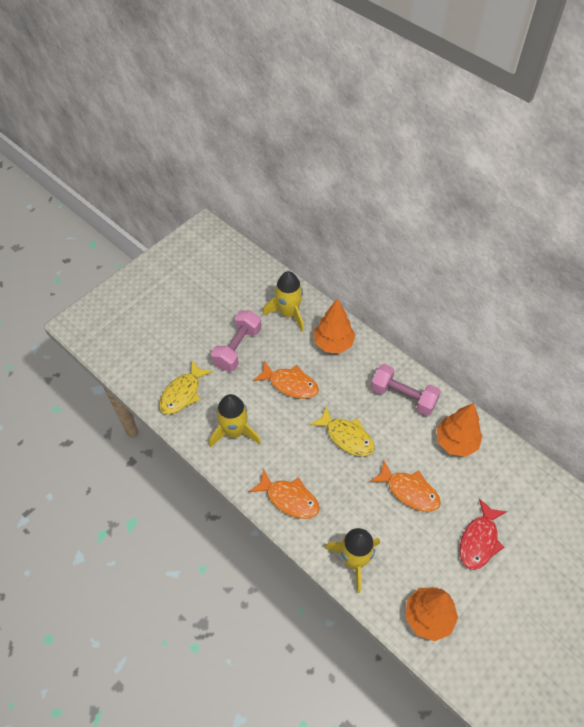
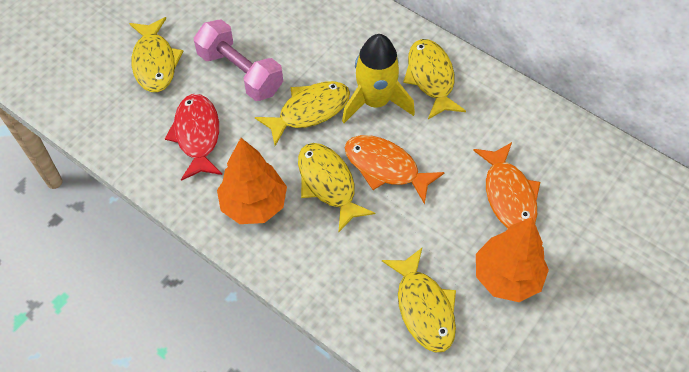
orange fish: [249,468,320,519] [253,361,319,399] [369,460,441,512] = 3 -> [345,135,445,204] [473,142,540,228] = 2
orange tree: [314,298,355,353] [405,587,458,641] [436,403,482,457] = 3 -> [217,138,287,224] [476,217,549,302] = 2
pink dumbbell: [211,310,261,371] [371,364,441,416] = 2 -> [194,19,283,101] = 1
yellow fish: [159,360,213,415] [309,407,374,457] = 2 -> [129,17,184,92] [255,81,350,146] [298,143,375,232] [382,248,456,353] [403,39,466,119] = 5
yellow rocket: [209,394,261,448] [263,271,304,332] [325,528,380,593] = 3 -> [342,34,415,123] = 1

